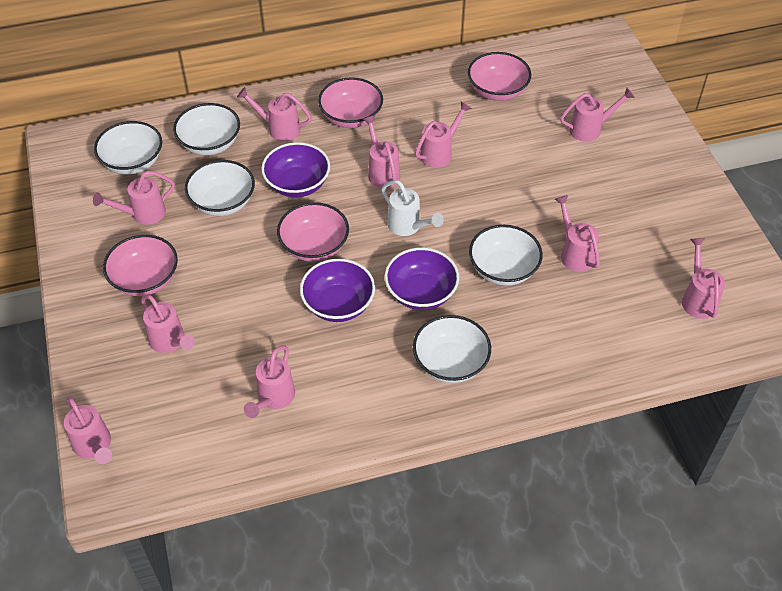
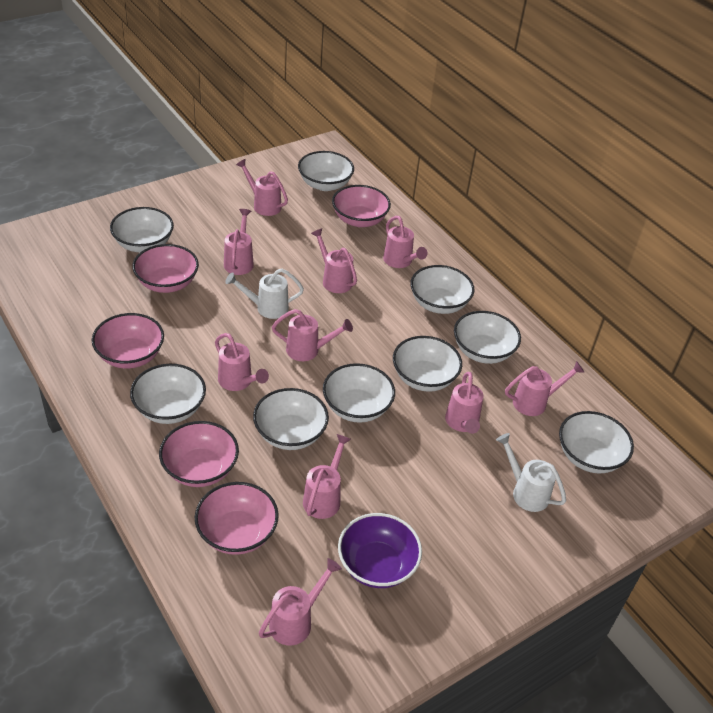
pink bowl: [103,235,178,296] [277,202,349,262] [318,77,383,128] [468,52,531,101] = 4 -> [92,313,164,368] [132,244,199,293] [159,421,239,487] [195,482,279,555] [332,185,391,227] = 5
purple bowl: [261,142,330,197] [300,259,375,322] [385,248,459,310] = 3 -> [338,513,422,588] = 1
white bowl: [94,121,162,175] [173,103,240,155] [185,160,255,216] [413,315,491,383] [469,225,543,286] = 5 -> [110,207,174,252] [130,364,206,424] [253,388,329,450] [298,151,354,191] [323,363,395,423] [393,336,462,392] [410,265,474,314] [454,311,521,364] [559,411,634,473] = 9
white watering can: [381,180,444,236] = 1 -> [225,269,304,319] [496,433,566,512] = 2

